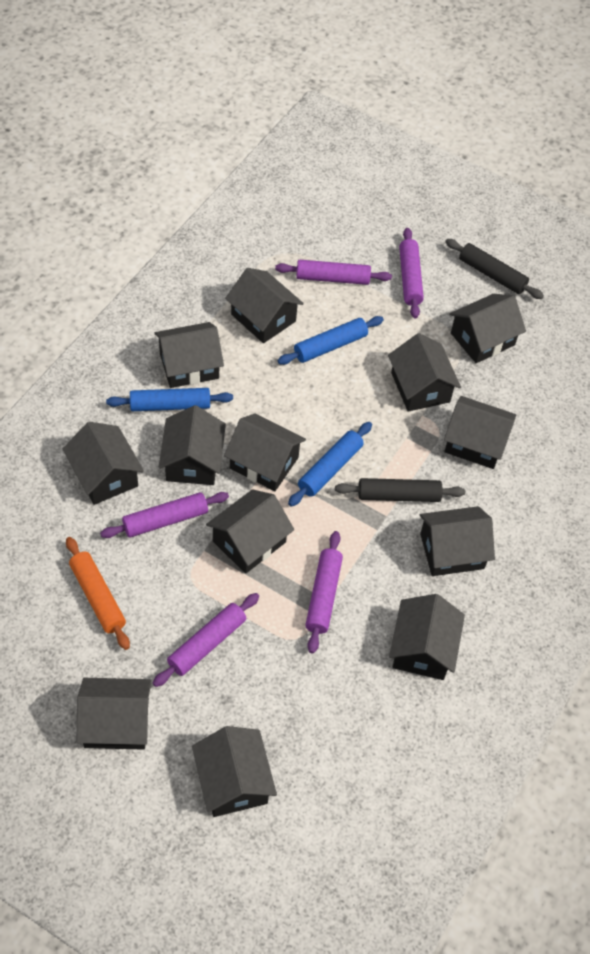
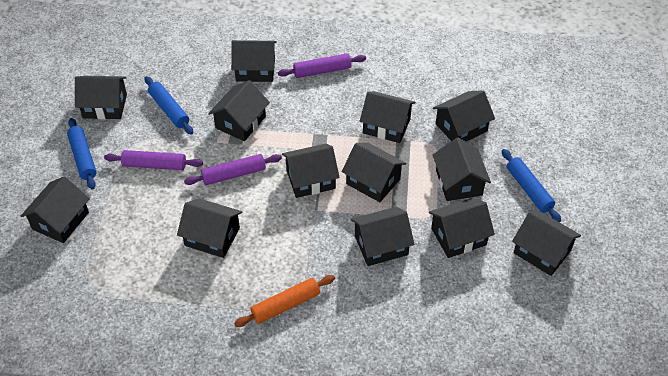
black rolling pin: [335,478,465,502] [445,239,544,299] = 2 -> none = 0
purple rolling pin: [100,492,229,538] [153,593,259,687] [275,260,392,285] [305,531,343,654] [399,228,424,318] = 5 -> [104,150,203,170] [184,154,282,185] [278,53,366,78] = 3

